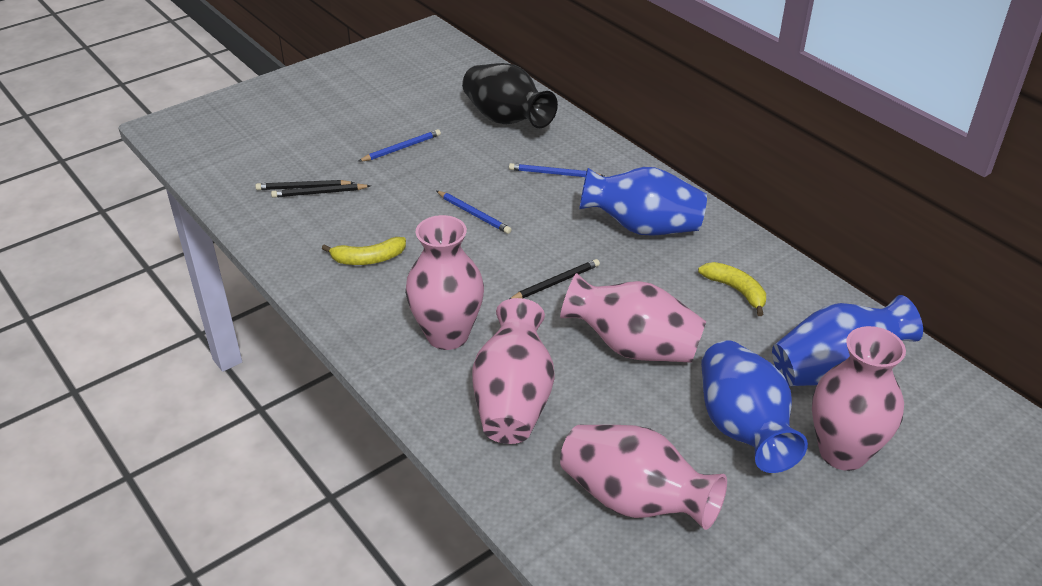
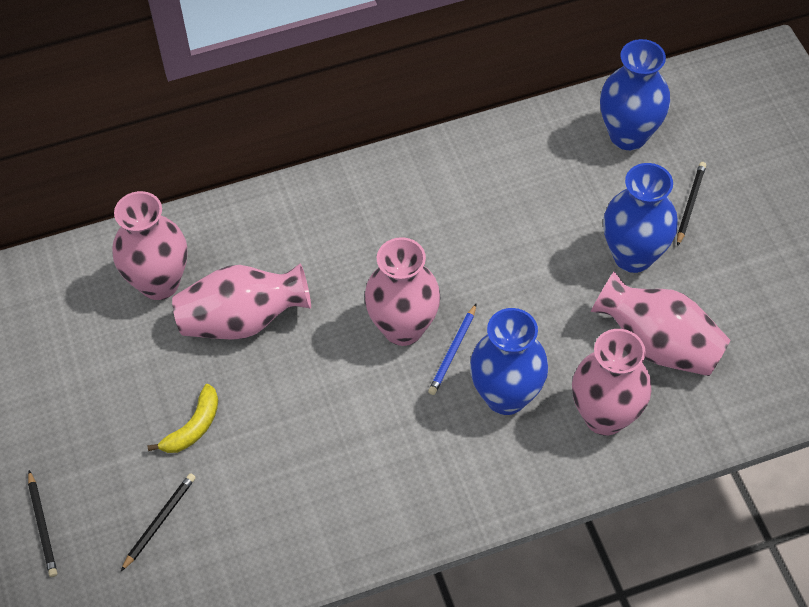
black vase: [462,63,558,128] = 1 -> none = 0
blue pencil: [358,129,441,162] [436,191,512,234] [509,163,604,177] = 3 -> [428,303,477,395] = 1
yellow banana: [322,237,406,265] [698,262,766,316] = 2 -> [147,384,218,453] = 1

